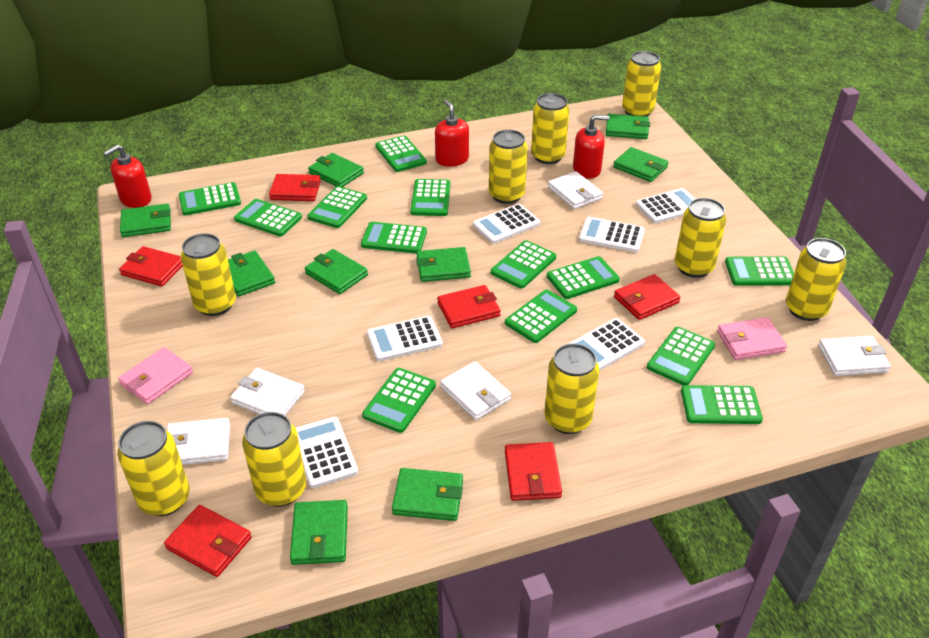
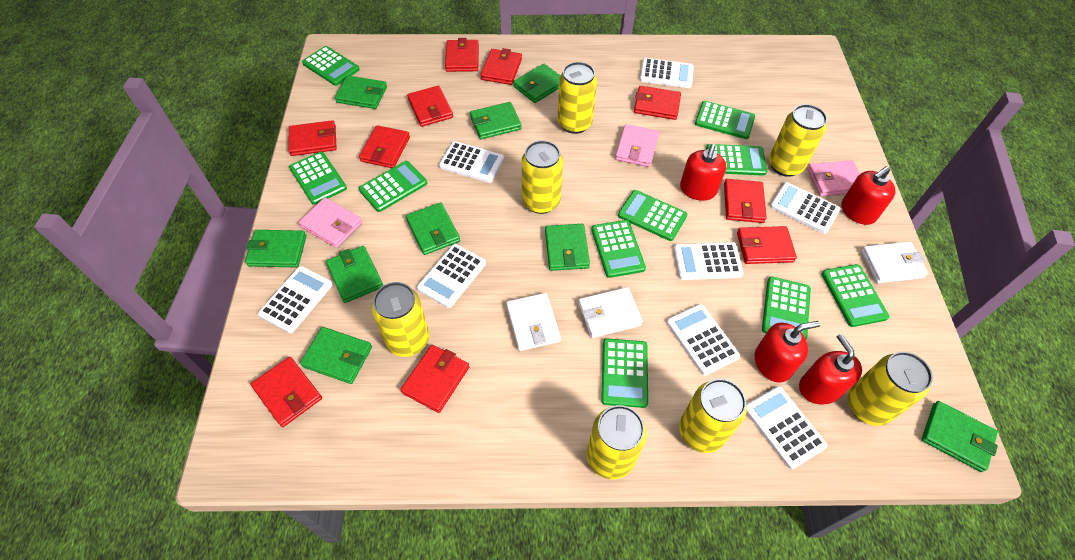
green calculator: [179,182,241,215] [234,199,302,236] [307,186,367,228] [361,222,427,254] [362,368,436,433] [375,135,427,172] [410,179,451,216] [491,240,556,289] [505,290,577,343] [547,256,620,299] [647,327,715,385] [681,385,763,424] [725,256,794,286] = 13 -> [289,152,347,205] [302,46,360,86] [359,161,427,212] [591,220,646,278] [601,338,648,408] [618,190,688,241] [695,101,755,139] [706,144,767,176] [762,277,811,340] [822,264,889,327] = 10
pink wallet: [118,347,193,404] [717,317,787,360] = 2 -> [299,198,362,248] [615,124,659,167] [807,160,860,196] = 3
red soap dispenser: [104,145,152,208] [435,100,469,167] [573,115,610,179] = 3 -> [680,144,726,201] [755,321,821,383] [799,334,862,404] [842,166,895,225] = 4
red wallet: [119,246,183,287] [164,505,252,577] [269,174,321,201] [437,285,501,328] [505,442,562,501] [614,274,681,320] = 6 -> [251,357,322,427] [288,120,337,156] [359,125,410,168] [401,345,469,413] [407,86,453,127] [445,38,479,72] [480,48,522,85] [634,86,681,120] [724,179,767,223] [737,226,797,264] = 10
white calculator: [296,417,358,488] [367,316,443,361] [473,204,540,244] [568,318,645,371] [579,217,645,252] [636,188,695,223] = 6 -> [258,266,333,333] [417,244,486,308] [439,141,504,183] [640,58,694,88] [667,304,740,376] [674,242,744,280] [746,386,827,469] [770,182,840,234] = 8
white wallet: [167,418,230,465] [230,368,305,415] [440,361,511,420] [548,171,603,209] [818,336,891,376] = 5 -> [506,293,561,351] [578,287,643,338] [861,242,928,283] = 3
yellow can: [117,421,190,516] [181,233,236,316] [242,412,306,507] [489,130,528,204] [531,93,570,164] [545,344,600,434] [622,51,661,117] [675,198,726,278] [786,238,847,321] = 9 -> [372,282,429,357] [522,140,563,214] [558,62,597,134] [587,405,647,479] [679,379,747,453] [769,104,827,177] [847,352,933,426] = 7

